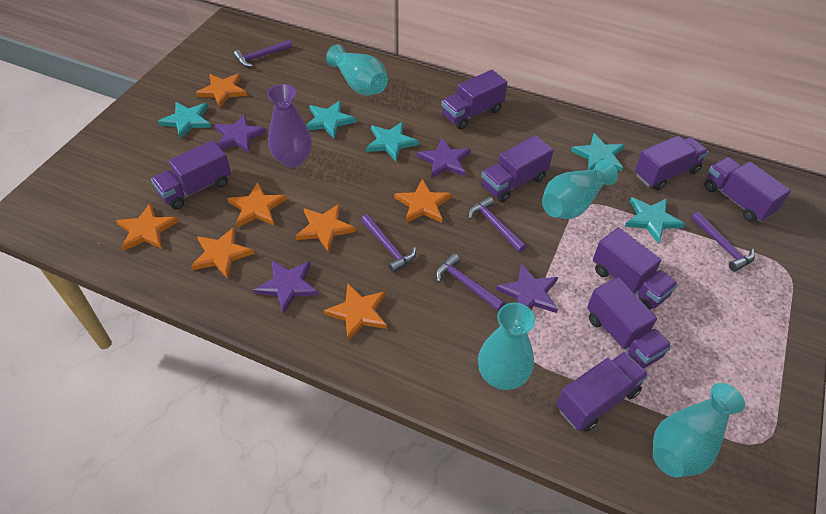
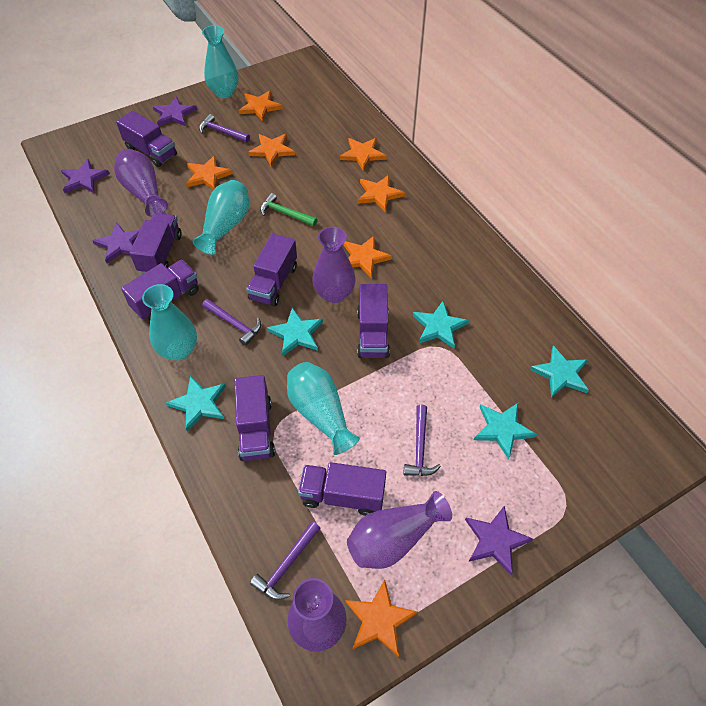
green hammer: none = 0 -> [260,193,317,227] = 1
purple hammer: [233,40,293,67] [361,214,416,273] [436,253,505,311] [469,197,527,253] [691,212,755,272] = 5 -> [199,114,250,142] [202,299,261,346] [250,521,321,600] [403,405,441,476] = 4
purple truck: [151,140,231,210] [441,70,507,130] [481,135,553,203] [556,351,648,432] [587,277,672,368] [593,227,678,310] [635,135,708,190] [704,157,791,222] = 8 -> [116,111,177,167] [121,260,199,320] [130,213,182,274] [234,375,275,461] [246,233,297,307] [298,462,386,516] [357,284,390,358] = 7
purple vase: [267,84,312,168] = 1 -> [114,149,168,217] [287,578,347,652] [312,226,356,303] [347,491,452,569] = 4

